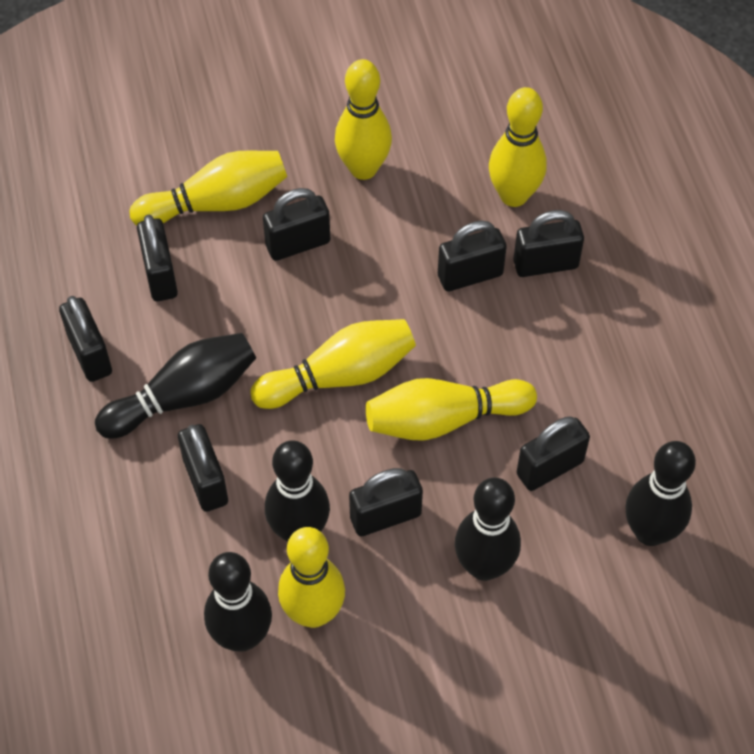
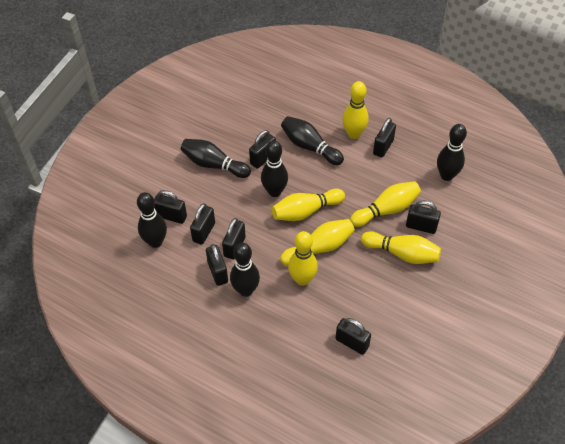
black bowling pin: [95,333,256,439] [204,552,272,651] [265,440,330,542] [455,477,521,581] [625,441,696,546] = 5 -> [137,192,167,248] [181,139,251,178] [230,243,260,297] [261,140,288,197] [281,116,344,165] [437,124,467,181] = 6

